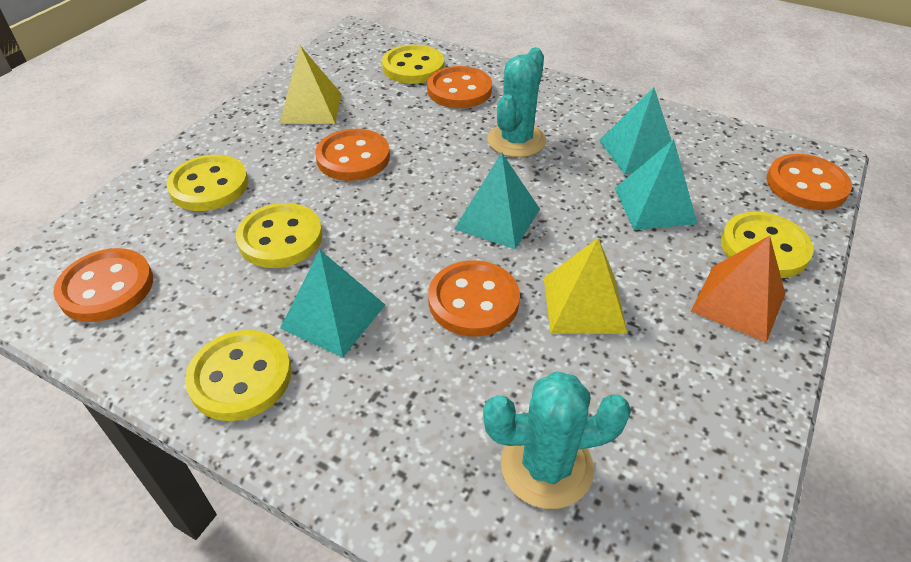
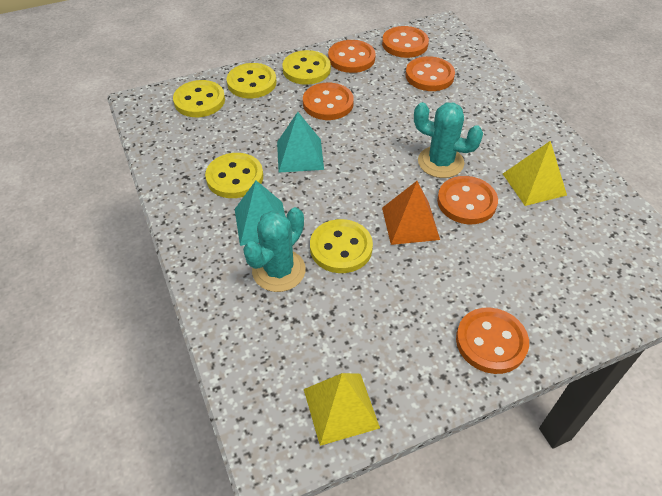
orange button: [53,248,153,322] [315,129,390,181] [427,66,492,108] [428,260,520,337] [767,154,852,210] = 5 -> [303,83,354,120] [328,40,376,73] [382,26,429,58] [406,56,455,91] [437,176,498,224] [456,308,529,374] = 6
turquoise pyramid: [280,250,385,357] [454,153,540,249] [599,87,672,174] [615,139,697,230] = 4 -> [235,180,285,246] [277,112,324,173] = 2

